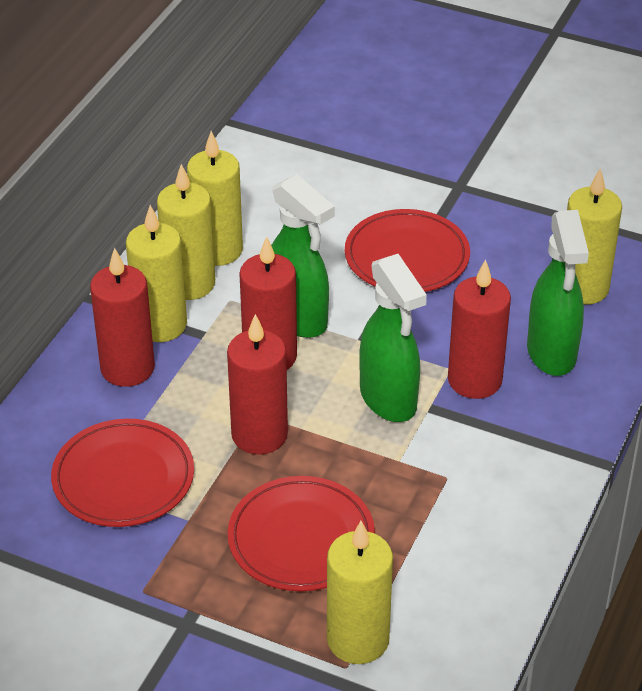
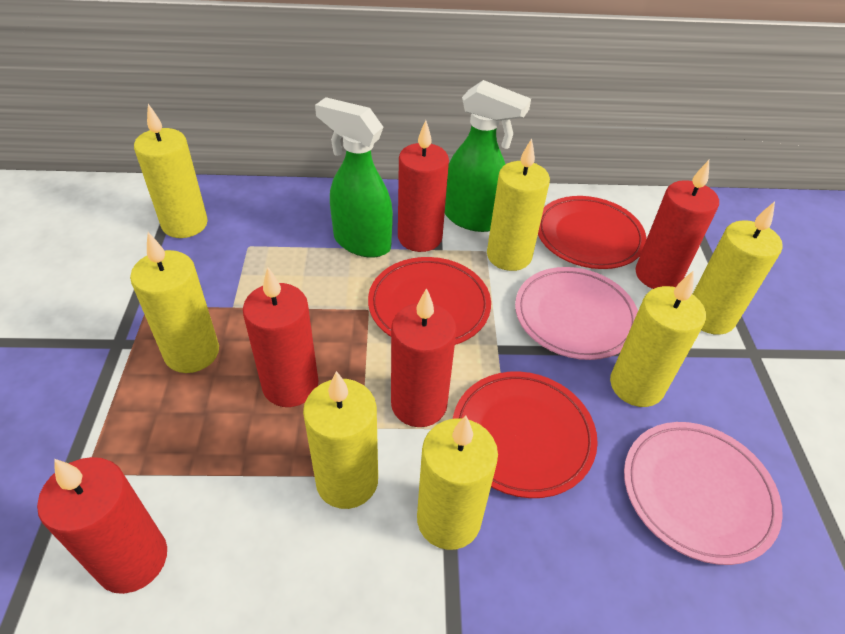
green spray bottle: [271,174,335,338] [359,254,427,422] [527,210,589,376] = 3 -> [315,97,393,258] [445,80,531,232] = 2
pink plate: none = 0 -> [515,267,638,360] [624,422,783,565] = 2
red candle: [90,248,155,387] [227,314,288,455] [239,236,297,370] [448,259,511,399] = 4 -> [37,457,167,594] [243,267,318,407] [391,288,457,427] [398,120,449,252] [636,160,719,289] = 5
yellow candle: [126,205,187,342] [157,164,215,300] [187,131,243,266] [327,521,393,664] [567,168,622,305] = 5 -> [130,232,219,373] [134,104,208,238] [303,371,378,509] [417,416,498,550] [487,138,550,271] [610,271,706,407] [693,201,783,335] = 7

